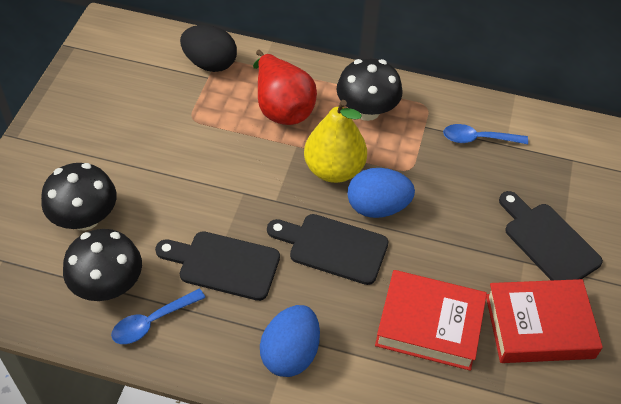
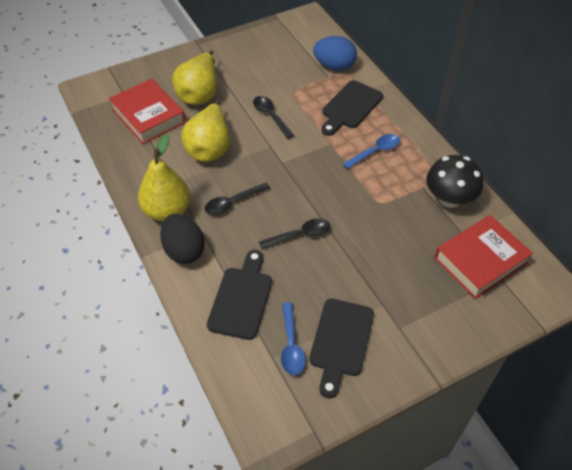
black mushroom: [41,163,117,231] [63,229,142,301] [337,58,402,121] = 3 -> [426,155,483,208] = 1
black spoon: none = 0 -> [205,183,270,215] [253,96,294,139] [259,218,330,249] = 3
blue egg: [260,305,320,377] [347,168,415,218] = 2 -> [313,36,357,70] = 1
red pear: [253,50,317,125] = 1 -> none = 0
yellow pear: [304,100,367,183] = 1 -> [138,134,190,221] [172,50,217,105] [181,100,230,162] = 3

